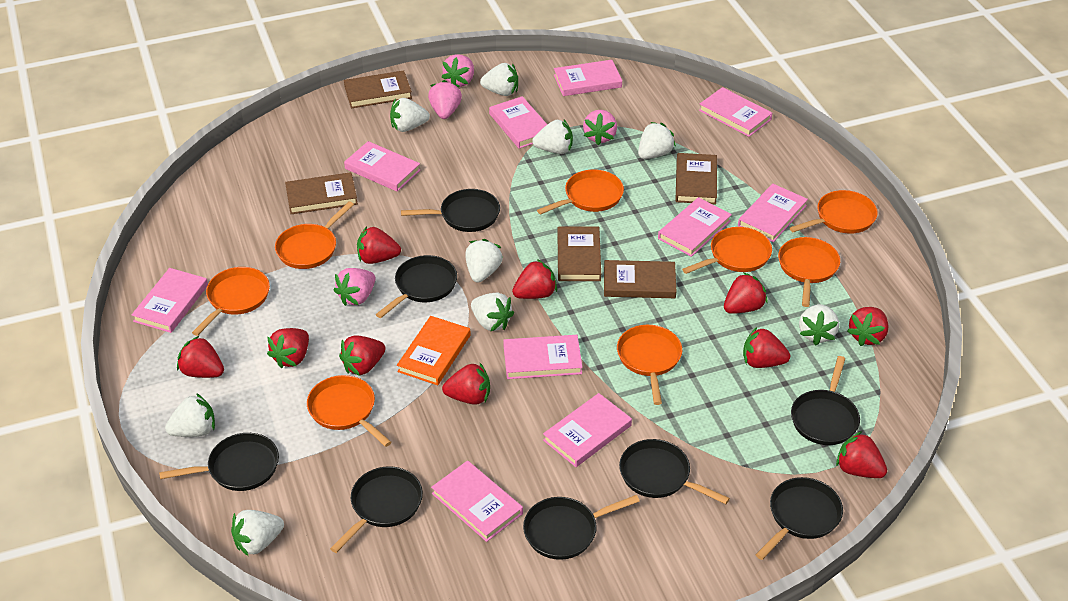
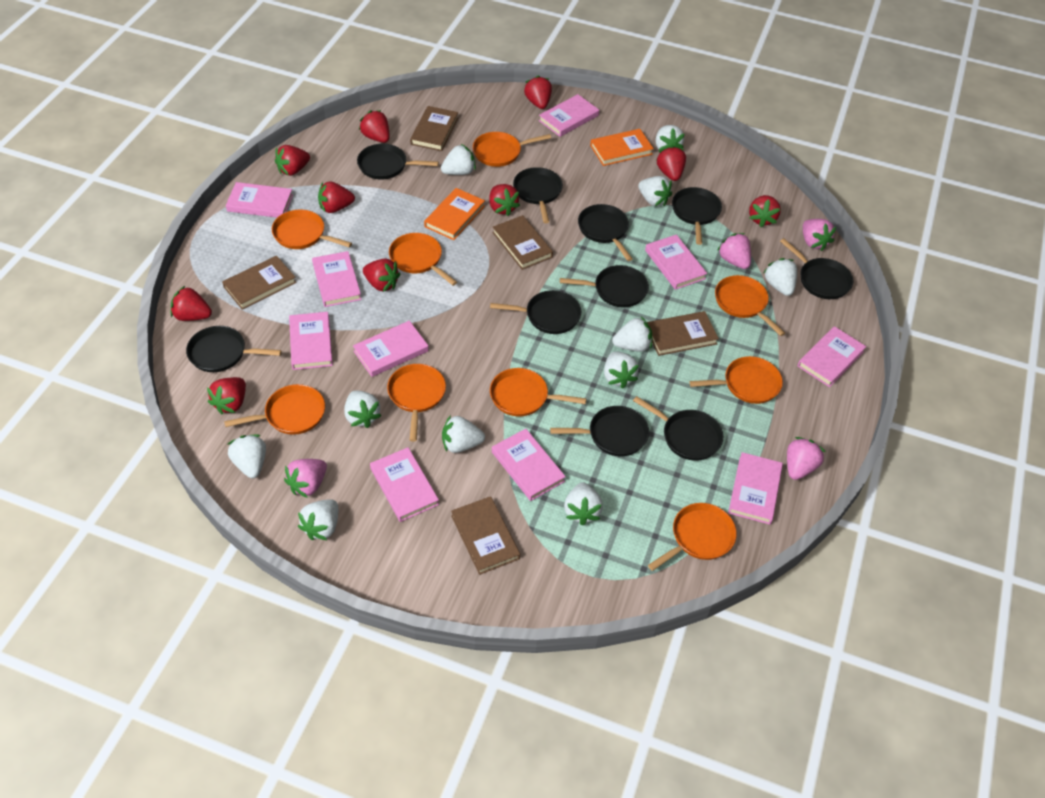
black pan: [159,433,279,491] [330,466,423,553] [376,255,457,318] [401,189,500,232] [523,495,640,560] [619,439,730,504] [756,477,843,560] [791,356,860,445] = 8 -> [186,326,282,372] [357,144,439,180] [490,290,581,334] [513,167,563,223] [550,406,649,456] [560,265,649,307] [578,204,632,261] [633,396,723,461] [672,187,722,245] [780,238,853,299] = 10
orange book: [397,316,471,385] = 1 -> [424,188,485,240] [590,129,654,166] = 2
orange pan: [192,267,270,336] [275,201,354,269] [307,375,391,447] [537,170,624,214] [617,325,682,405] [682,227,772,274] [778,237,840,307] [790,190,878,234] = 8 -> [224,384,325,435] [272,210,352,249] [387,364,446,442] [389,233,457,286] [473,132,551,167] [490,368,586,416] [648,503,737,571] [689,356,783,404] [715,275,785,336] = 9
white strawberry: [165,393,215,437] [231,510,284,556] [390,98,430,132] [465,239,503,283] [471,293,514,331] [480,63,518,96] [532,120,573,154] [638,122,676,159] [799,304,839,345] = 9 -> [228,434,266,478] [298,499,338,540] [344,390,381,428] [441,144,476,175] [442,415,485,453] [564,482,603,526] [604,351,639,389] [612,317,652,352] [638,176,672,206] [655,125,685,151] [764,258,797,296] = 11

